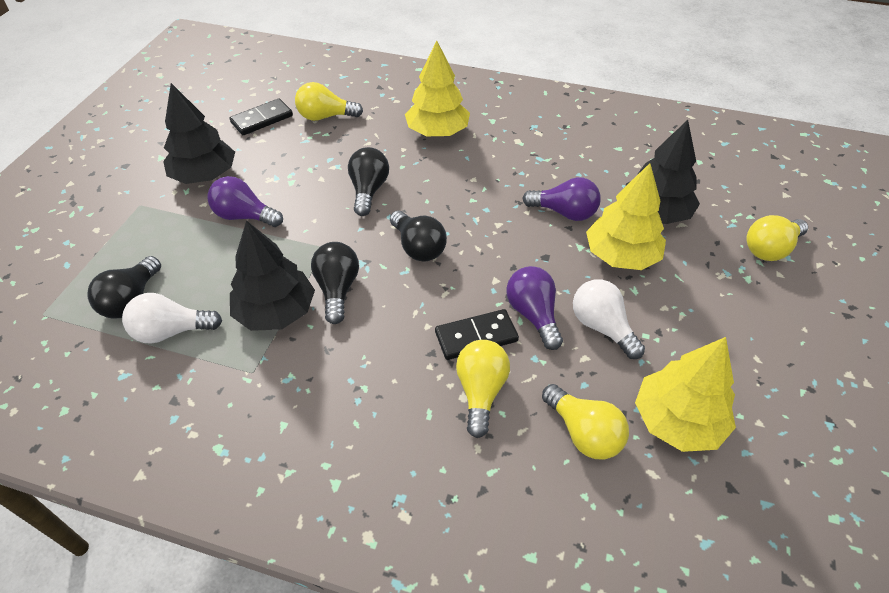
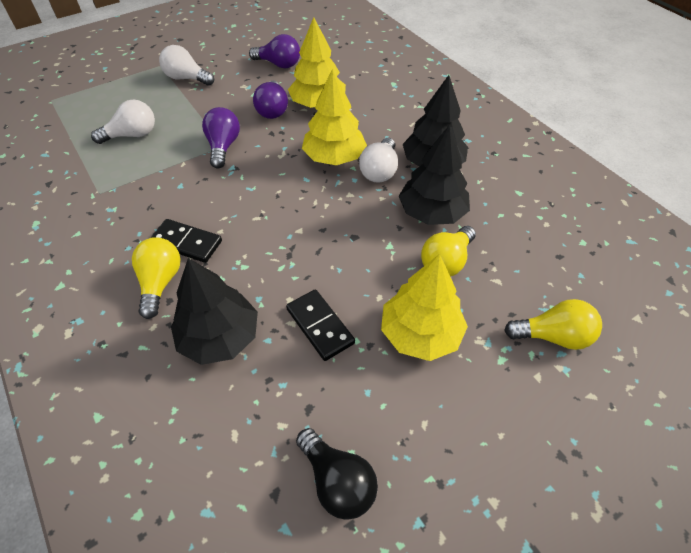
black light bulb: [87,256,161,318] [311,242,359,324] [348,147,389,216] [390,211,447,262] = 4 -> [296,428,378,520] = 1
white light bulb: [122,293,222,344] [573,279,645,359] = 2 -> [91,100,155,144] [159,45,214,86] [359,138,398,183] = 3
yellow light bulb: [295,82,363,121] [456,340,510,438] [542,384,629,459] [747,215,808,261] = 4 -> [132,237,181,319] [421,226,476,277] [504,299,602,350] = 3

